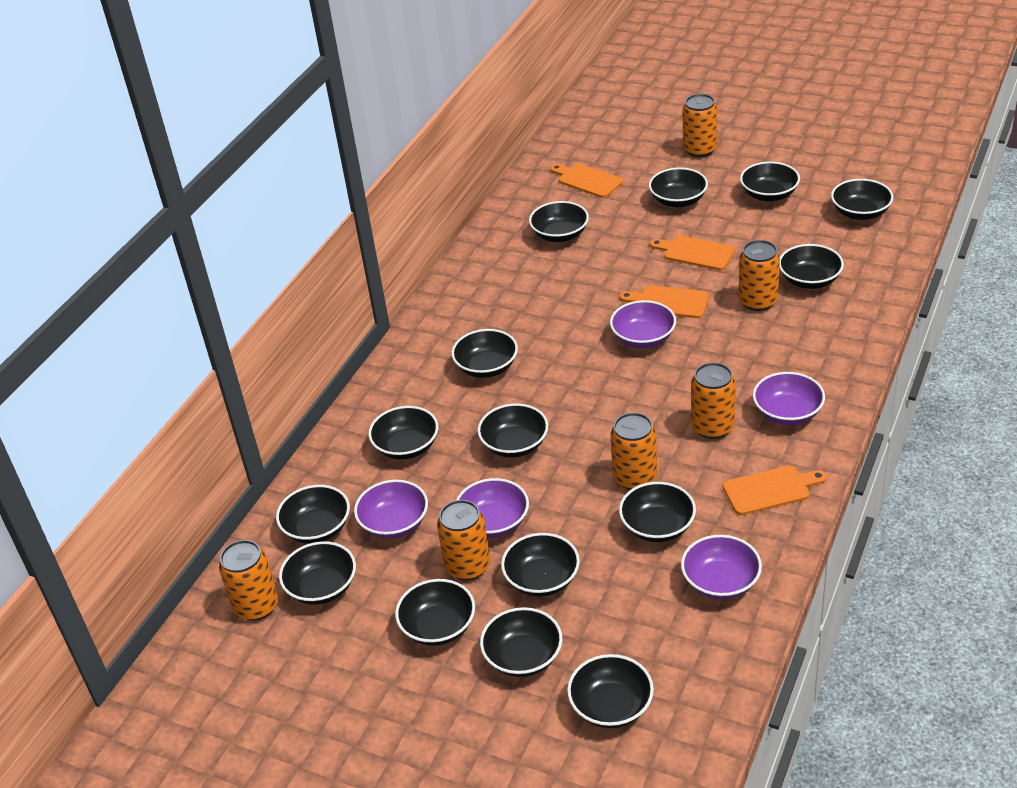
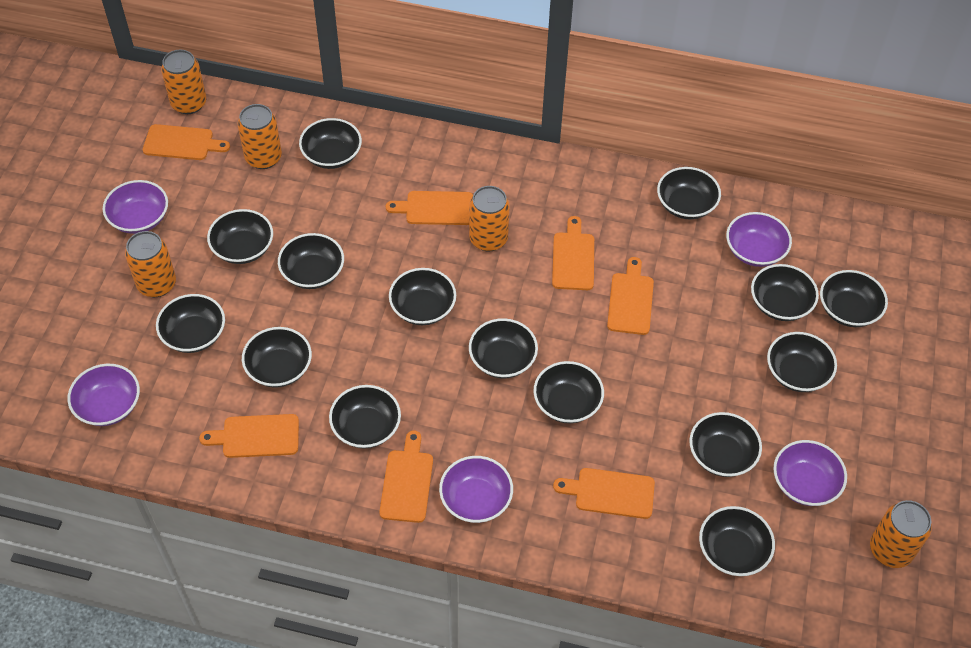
orange can: [219,540,278,621] [437,500,490,580] [611,412,657,490] [683,94,717,157] [691,362,736,439] [739,240,780,311] = 6 -> [125,231,176,297] [161,50,206,114] [237,104,282,169] [469,186,510,252] [870,500,932,568] = 5
orange cutting board: [550,164,623,198] [620,285,709,318] [650,236,735,270] [723,465,827,515] = 4 -> [143,124,230,160] [199,414,299,458] [379,431,433,523] [386,191,473,225] [552,216,594,290] [553,468,655,519] [607,257,654,335] = 7

